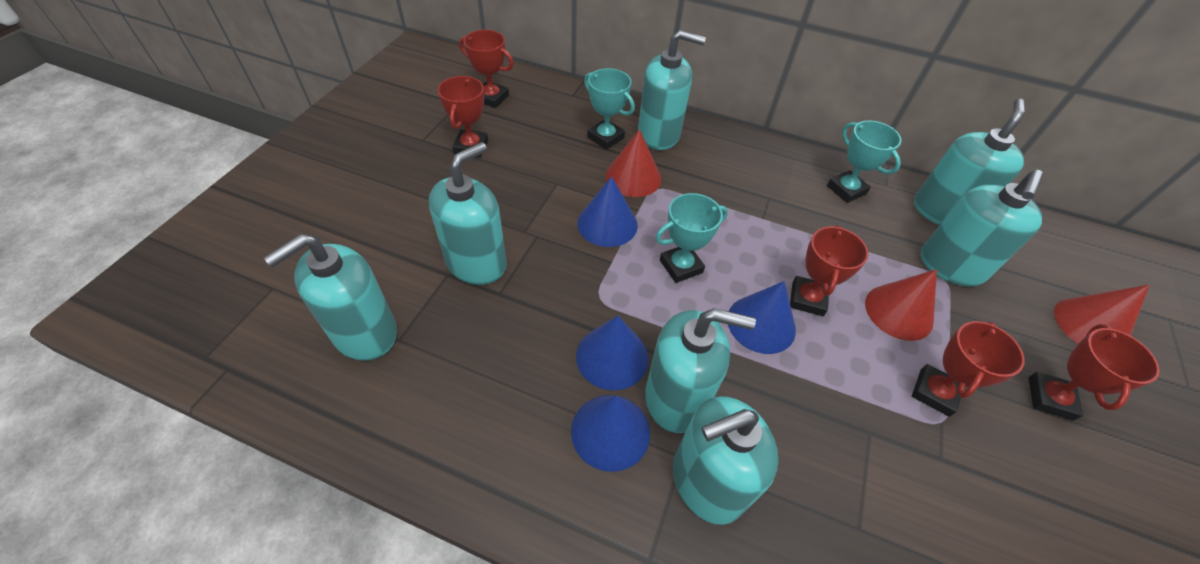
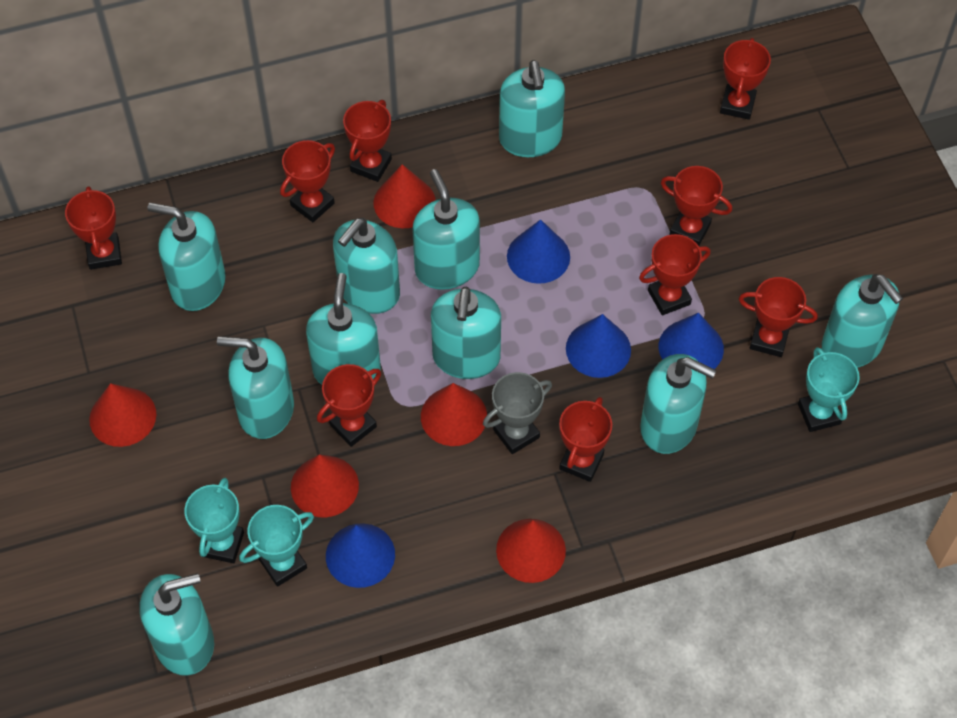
grey trophy: none = 0 -> [483,372,552,454] = 1
red cone: [606,129,661,197] [865,269,937,341] [1054,285,1150,344] = 3 -> [89,383,156,447] [291,455,359,517] [374,164,435,228] [421,383,487,446] [496,519,566,583] = 5
red trophy: [438,76,488,158] [459,30,514,108] [790,225,868,316] [912,321,1025,417] [1029,324,1160,421] = 5 -> [65,187,122,270] [280,140,335,222] [317,364,381,447] [343,100,392,182] [559,397,612,482] [639,234,711,315] [661,166,732,246] [720,38,771,120] [739,277,818,357] = 9
turquoise soap dispenser: [264,234,397,361] [429,142,507,285] [638,30,706,150] [645,308,756,433] [673,396,779,525] [914,99,1025,225] [921,170,1043,287] = 7 -> [140,573,214,676] [148,203,226,311] [217,336,294,439] [306,273,381,385] [333,218,400,314] [412,169,480,290] [431,287,501,379] [499,60,565,157] [640,354,716,454] [822,274,903,368] = 10

